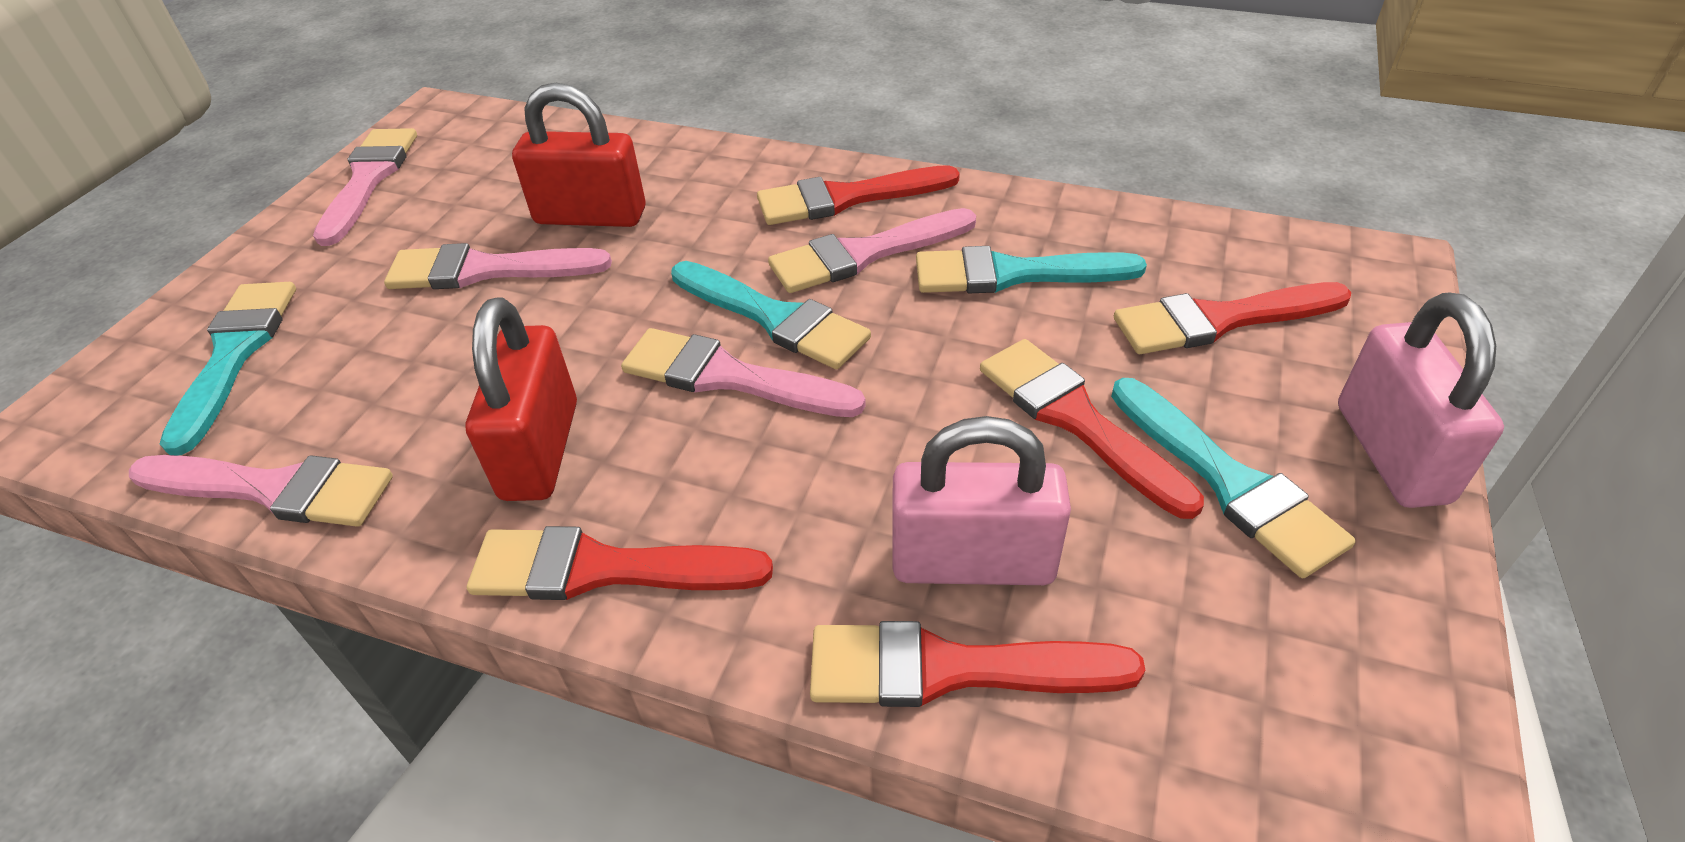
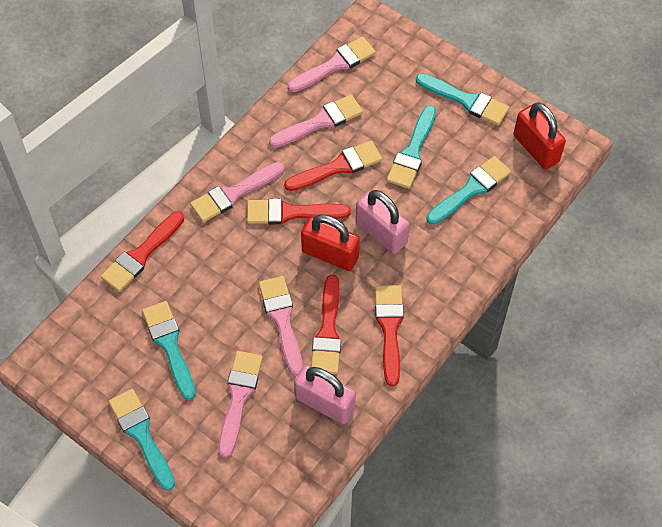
turquoise brush: [160,282,296,455] [671,261,871,369] [916,246,1147,293] [1111,378,1356,578] = 4 -> [108,389,175,490] [142,301,196,400] [387,105,436,189] [416,73,509,125] [426,156,511,225] = 5

